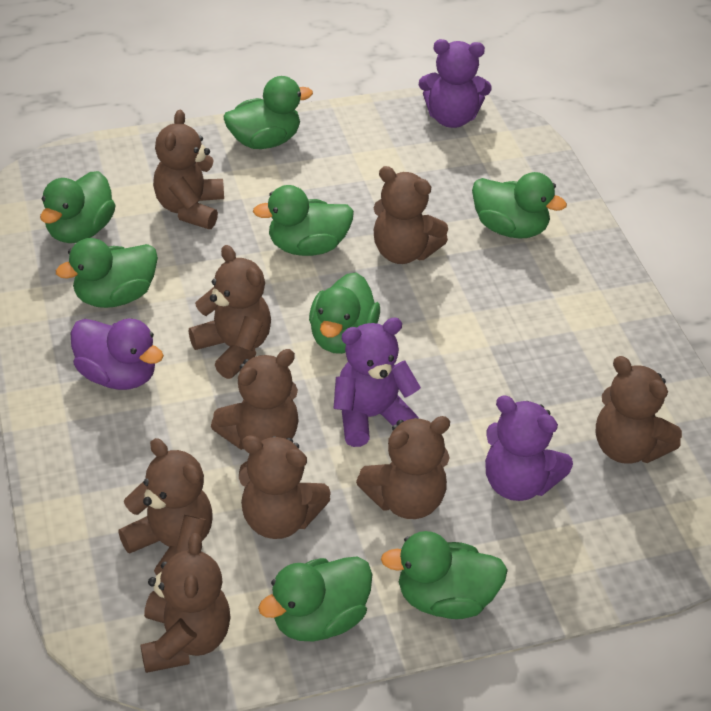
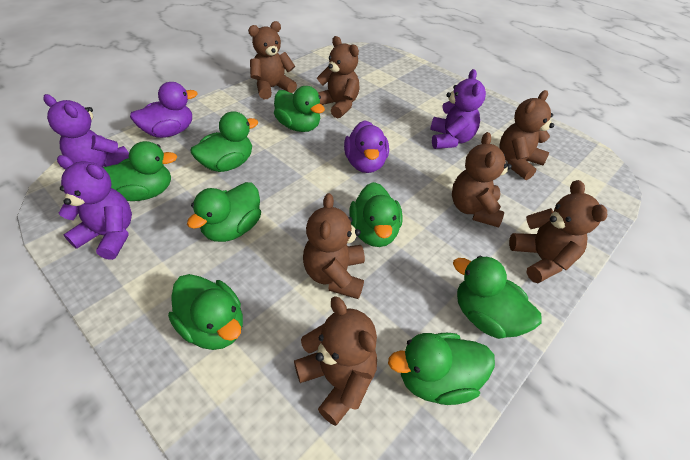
brown teddy bear: [118,438,213,576] [140,533,231,673] [153,110,224,229] [188,245,271,379] [211,349,299,450] [239,436,331,539] [356,416,450,519] [374,166,448,264] [596,356,682,464] = 9 -> [248,21,297,99] [294,297,377,426] [303,193,365,299] [317,36,360,118] [452,132,512,227] [499,90,554,180] [509,180,607,283] = 7
purple duck: [71,319,164,390] = 1 -> [130,82,198,138] [344,120,389,173] = 2

